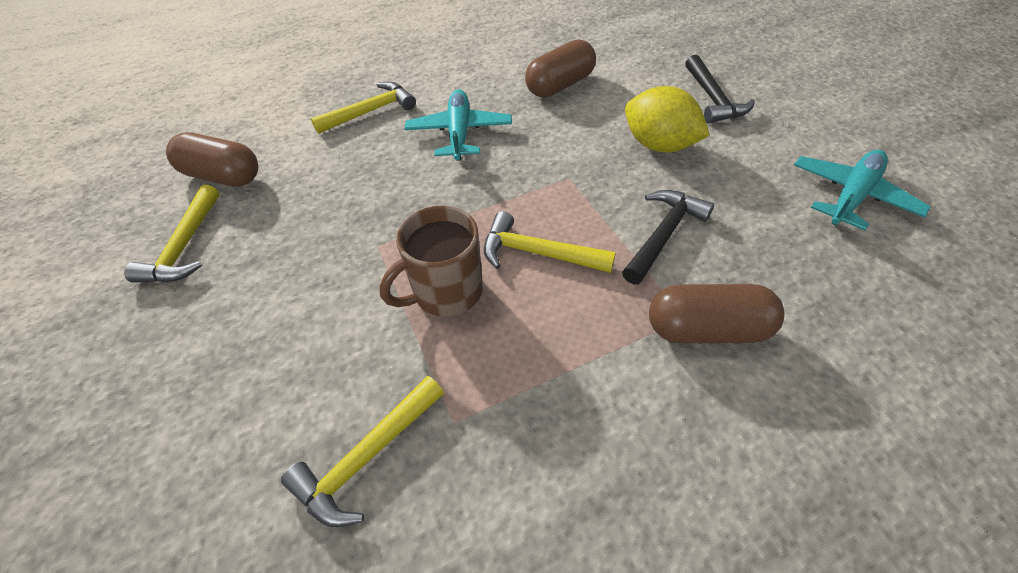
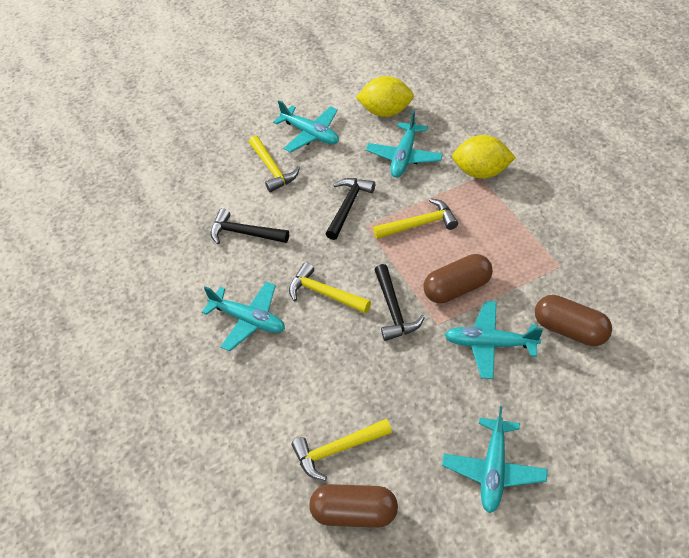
black hammer: [622,190,714,284] [685,55,755,123] = 2 -> [210,208,289,244] [326,178,375,240] [375,264,425,341] = 3
brown mug: [379,206,483,317] = 1 -> none = 0
turquoise plane: [405,89,512,161] [794,150,931,231] = 2 -> [202,282,285,351] [273,100,339,153] [366,110,443,178] [442,406,548,513] [445,301,543,379] = 5
yellow lemon: [625,86,710,153] = 1 -> [356,76,414,117] [452,135,516,179] = 2

